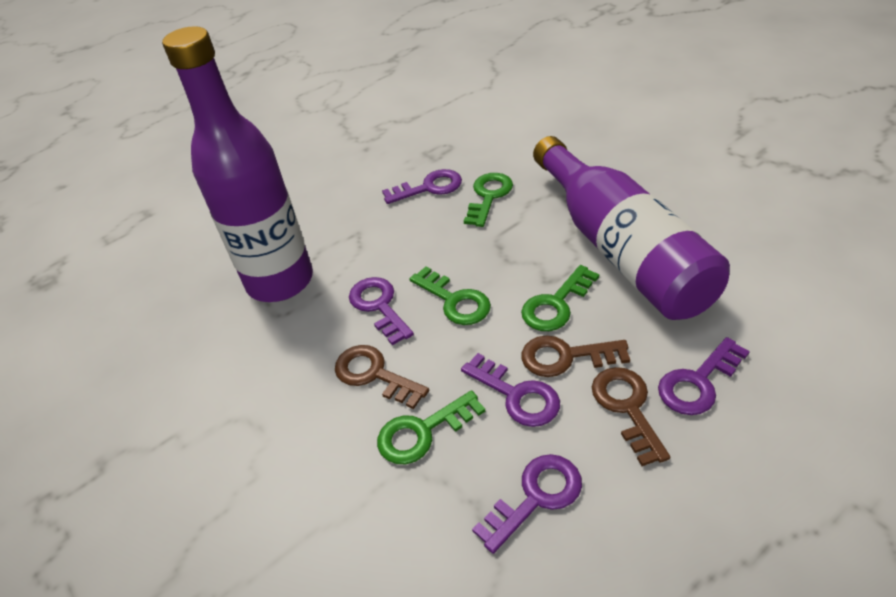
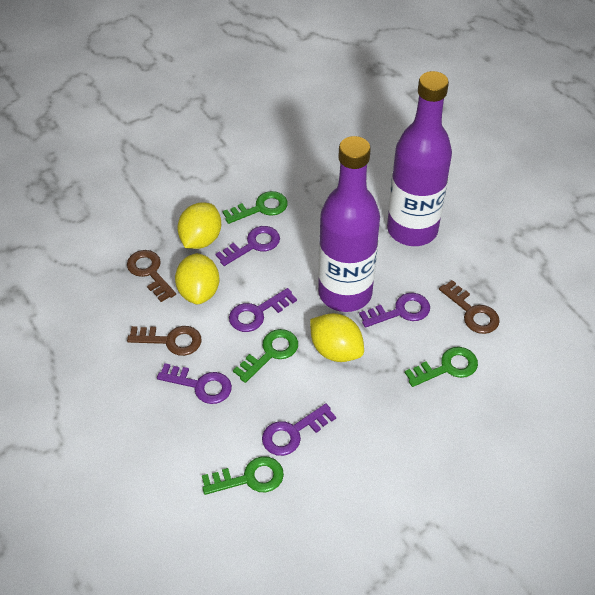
yellow lemon: none = 0 -> [175,253,220,304] [177,203,221,249] [310,313,364,362] = 3

